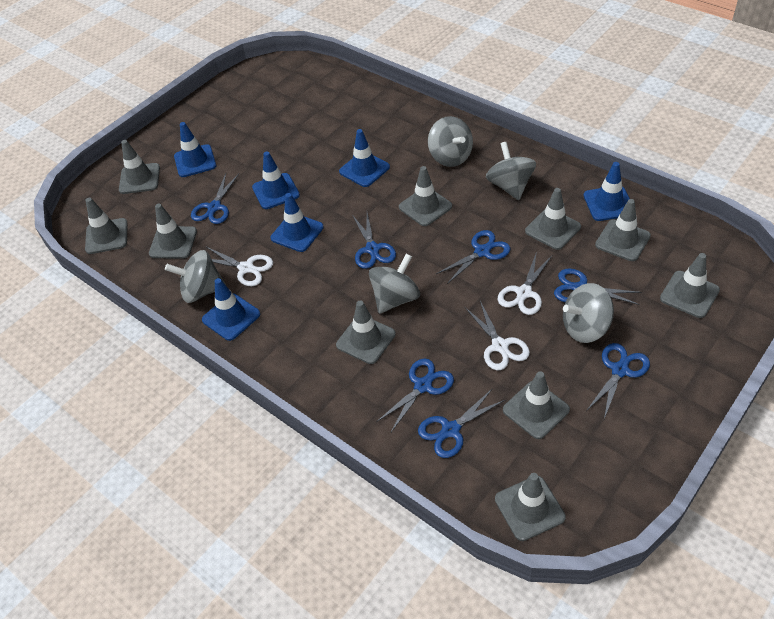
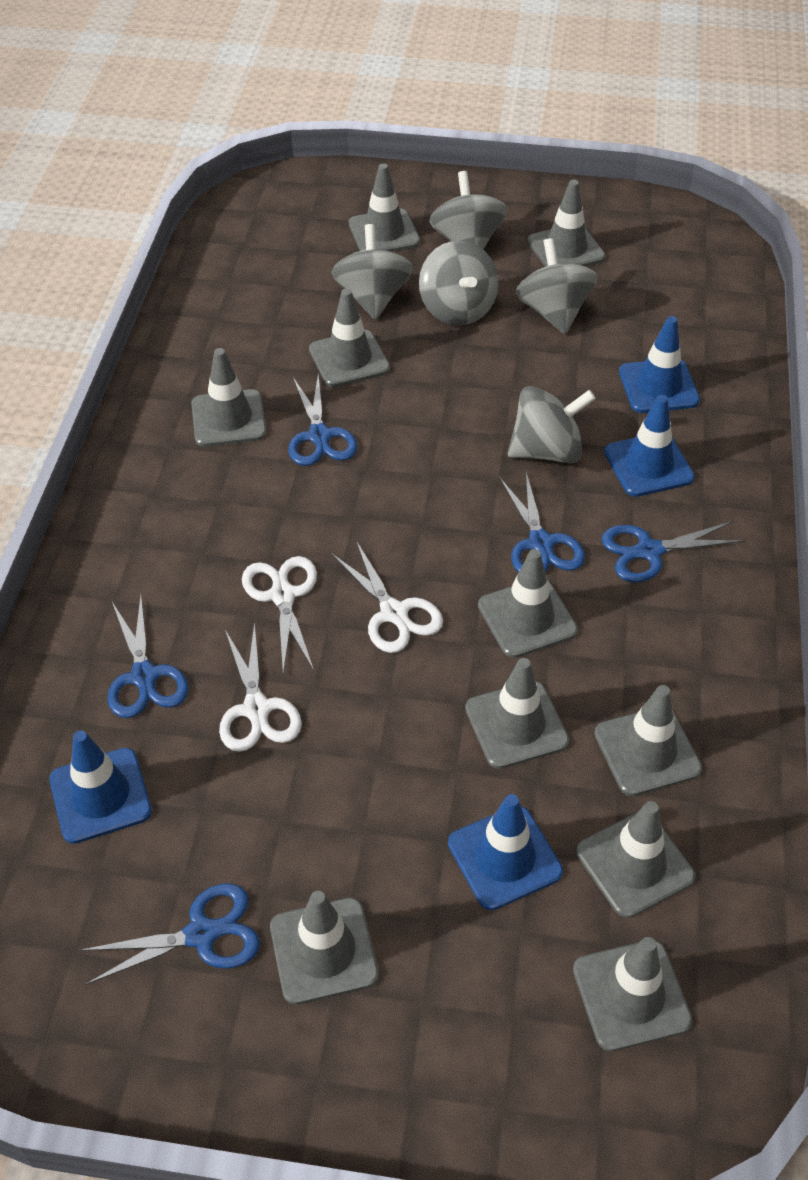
blue scissors: [191,173,239,224] [352,213,396,269] [376,358,454,432] [418,388,505,458] [436,230,511,284] [554,268,642,305] [586,343,650,419] = 7 -> [80,883,260,985] [108,596,189,718] [288,374,358,466] [500,473,585,573] [601,521,745,582] = 5
blue traffic cone: [174,122,216,177] [202,278,260,341] [252,152,300,209] [271,193,324,252] [339,129,390,187] [584,162,630,221] = 6 -> [49,730,152,844] [448,794,563,910] [604,395,695,497] [619,316,700,413] = 4

